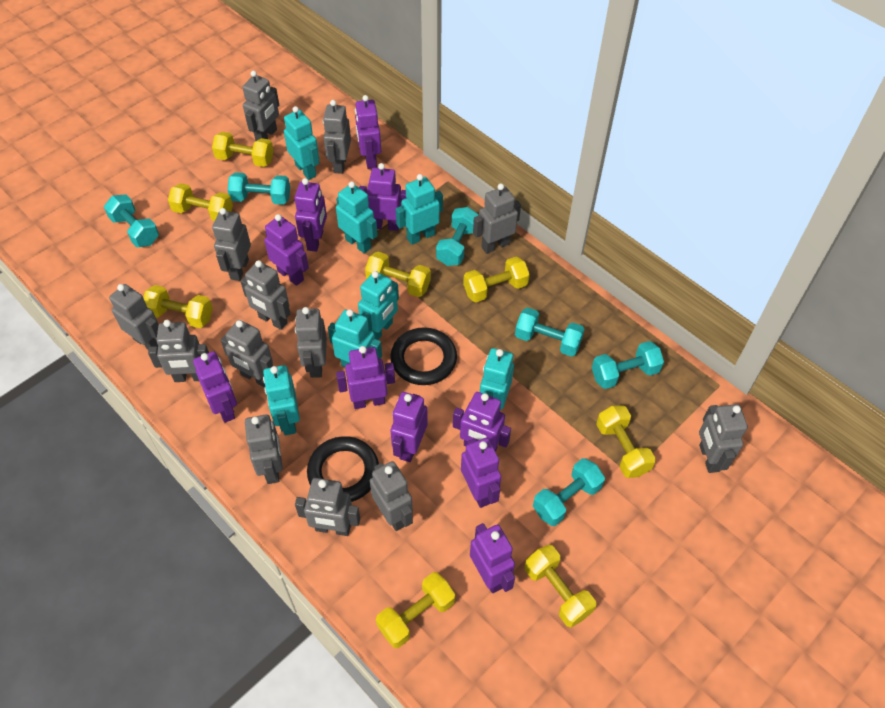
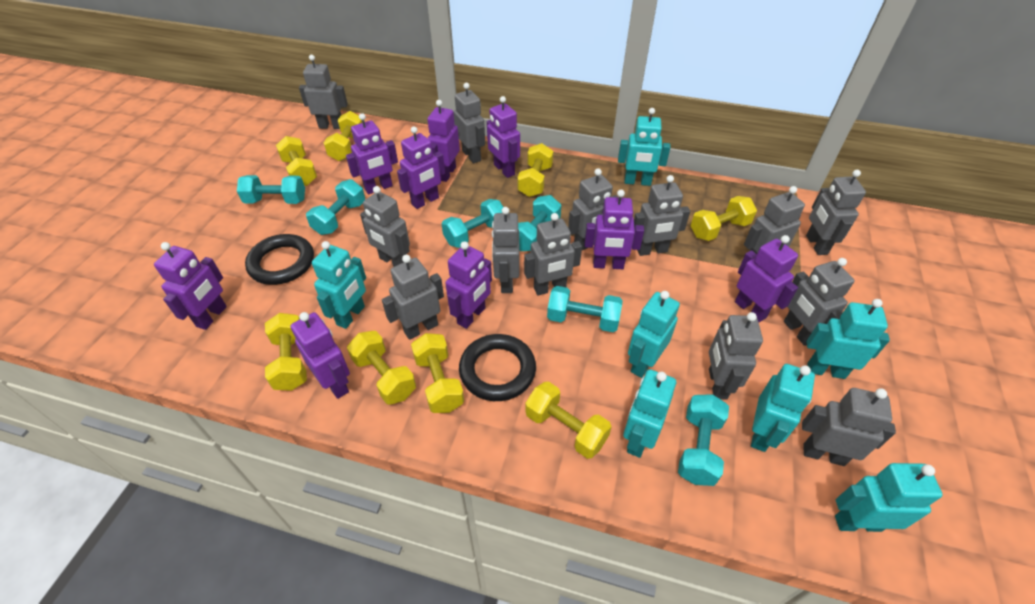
purple robot: [193,351,237,423] [264,214,309,286] [294,178,327,252] [336,346,395,409] [355,95,381,169] [359,163,406,231] [391,392,428,462] [453,392,511,452] [461,438,501,508] [470,523,515,593] = 10 -> [154,242,227,330] [290,312,350,399] [346,113,398,194] [397,127,445,209] [427,100,460,182] [445,241,492,329] [487,96,520,178] [584,190,644,269] [735,235,798,322] = 9

